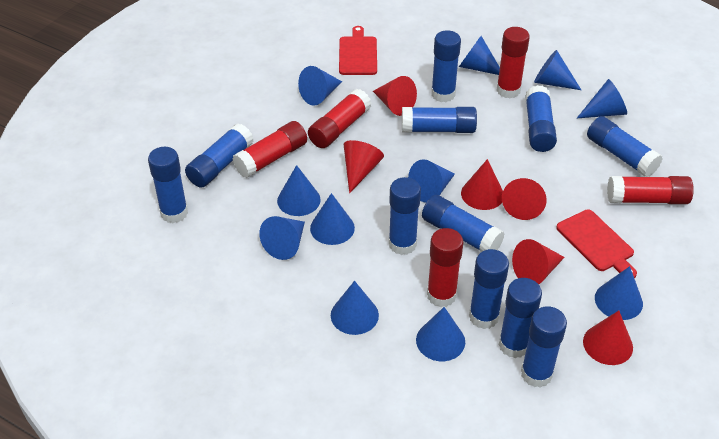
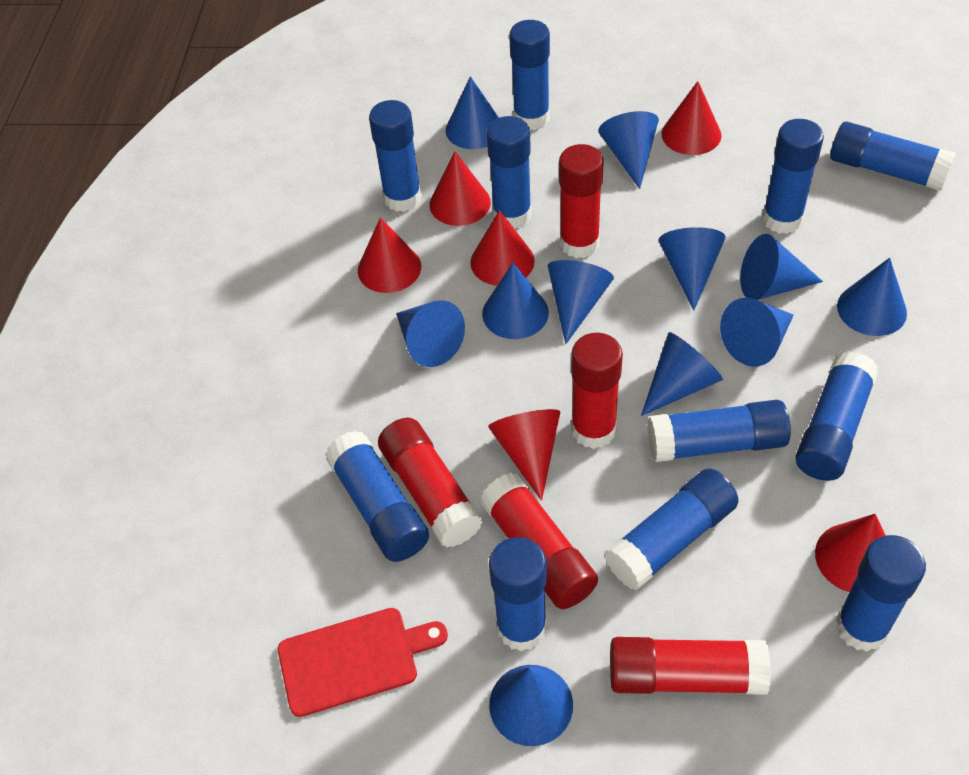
red cutting board: [339,26,377,75] [556,210,637,278] = 2 -> [278,608,448,717] = 1

